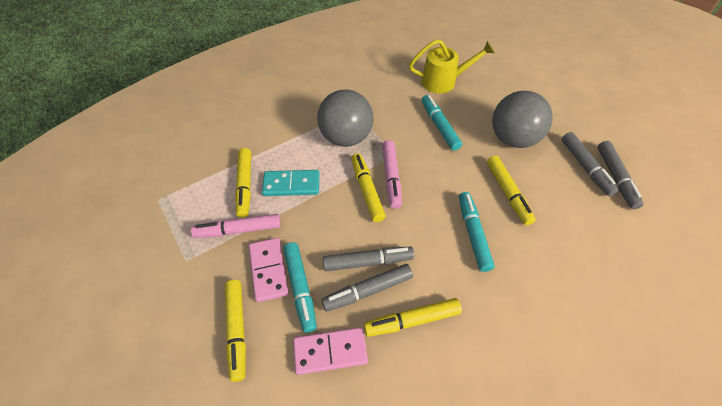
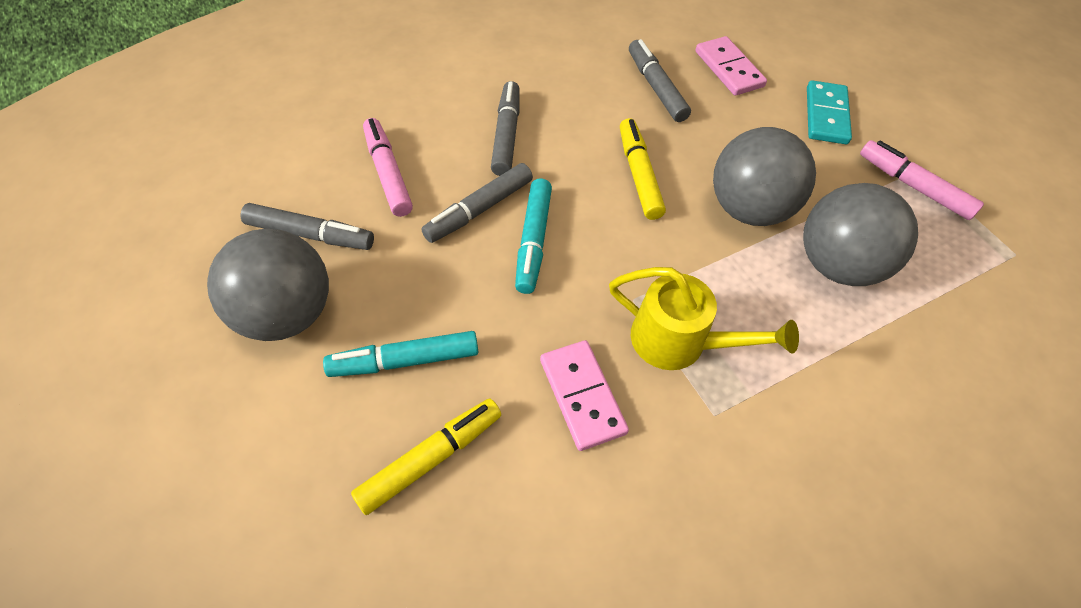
grey ball: [317,90,373,147] [492,91,553,148] = 2 -> [207,229,329,341] [713,127,816,226] [803,183,918,286] = 3
turquoise marker: [283,242,317,333] [422,95,462,151] [459,192,495,272] = 3 -> [323,331,478,377] [515,179,552,294] = 2
yellow marker: [225,280,246,382] [235,148,251,218] [351,153,386,222] [364,298,462,337] [487,156,536,225] = 5 -> [351,398,501,515] [620,118,666,220] = 2

